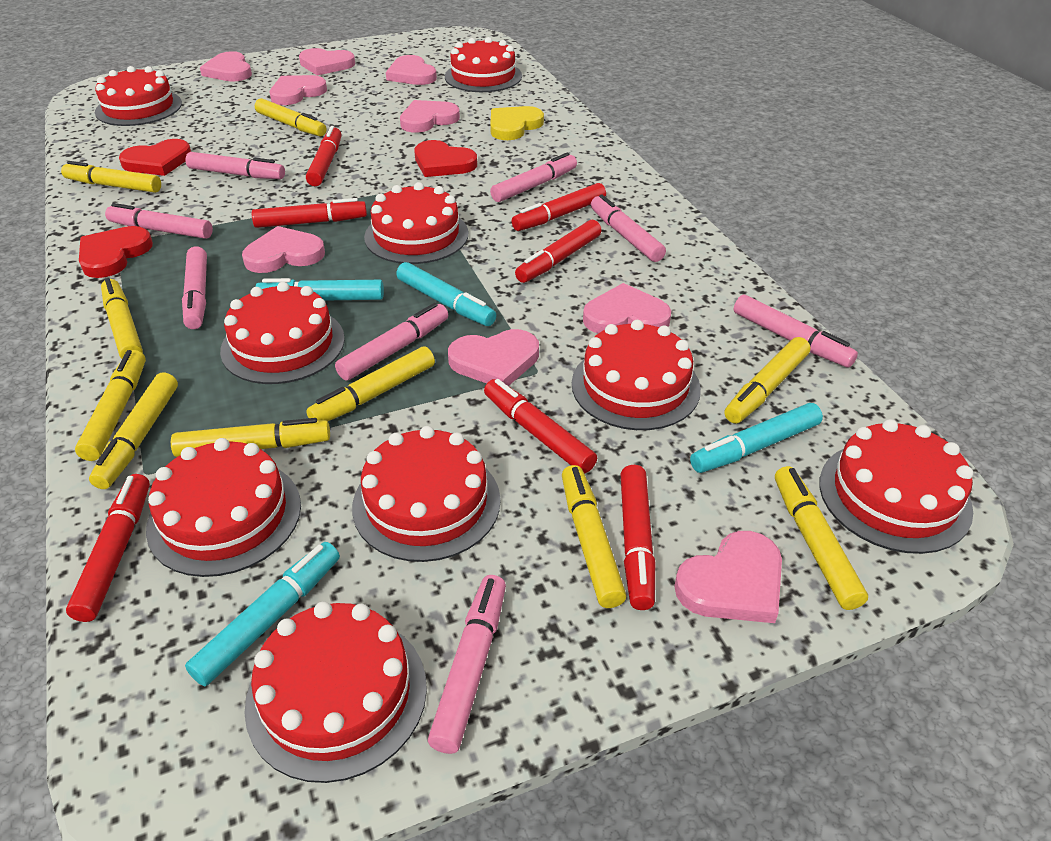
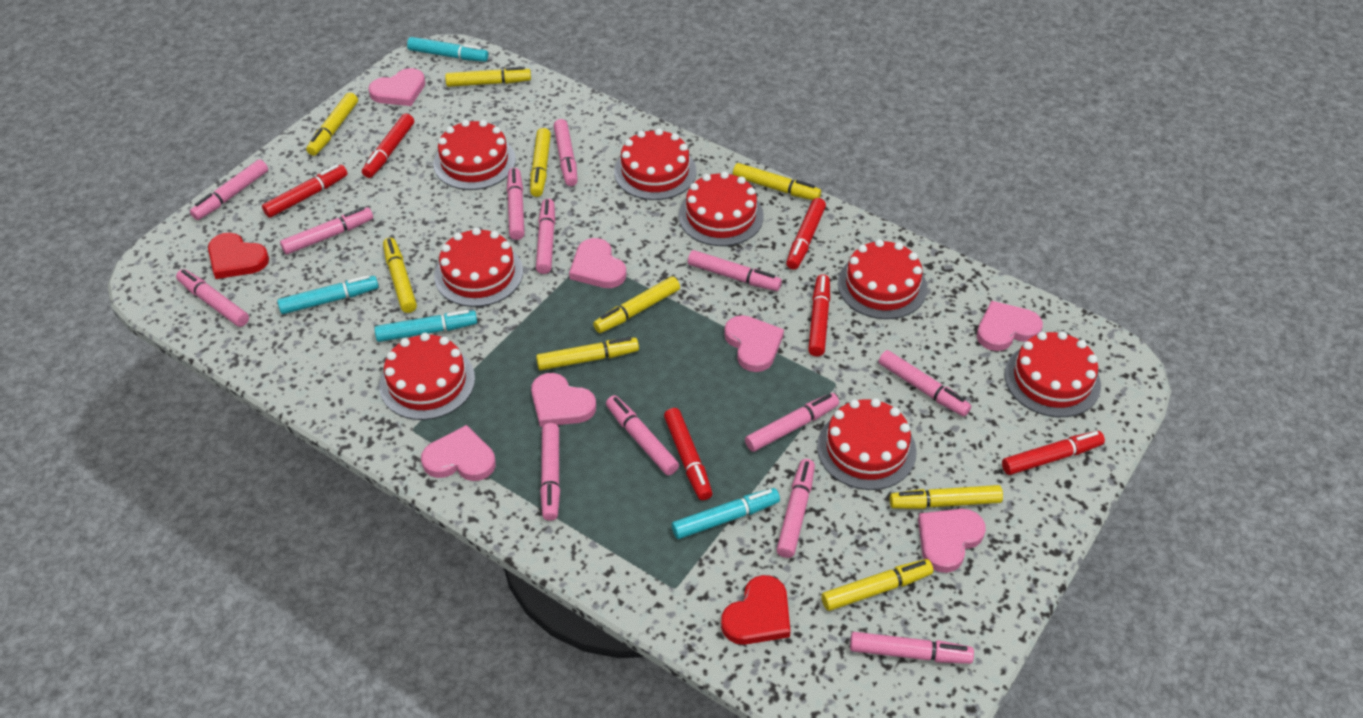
pink heart: [200,51,252,82] [242,226,325,273] [270,75,327,105] [299,48,355,75] [386,55,437,85] [400,100,460,133] [448,329,539,386] [583,283,671,334] [674,531,782,623] = 9 -> [368,68,425,106] [421,425,496,481] [531,373,596,427] [569,238,626,288] [724,315,784,372] [918,509,986,573] [977,301,1043,351] = 7
pink marker: [105,203,213,239] [182,246,207,329] [185,152,285,179] [335,303,448,381] [428,575,506,754] [490,152,577,202] [591,194,666,262] [734,295,858,368] = 8 -> [176,269,249,327] [190,159,268,220] [280,207,373,255] [507,168,524,240] [536,199,555,274] [540,423,560,521] [554,119,578,186] [606,395,679,475] [688,250,782,291] [745,393,839,452] [776,459,815,558] [850,632,974,664] [879,350,971,417] = 13
red cake: [95,66,182,126] [146,438,301,577] [220,282,345,384] [244,601,427,783] [352,426,501,562] [364,182,468,264] [445,37,522,92] [572,320,701,430] [819,419,973,554] = 9 -> [379,333,475,420] [433,120,516,190] [434,228,523,307] [614,128,696,200] [679,171,764,246] [817,398,917,490] [838,239,927,319] [1005,331,1101,417] = 8
red heart: [79,226,153,278] [119,139,191,176] [414,140,477,177] = 3 -> [208,233,269,279] [721,575,791,645] = 2
red marker: [66,474,150,622] [252,198,367,228] [306,126,341,186] [484,379,597,474] [512,183,606,231] [515,220,602,283] [620,465,655,610] = 7 -> [262,164,347,218] [362,114,414,178] [664,408,712,500] [786,198,826,270] [808,274,830,356] [1002,431,1105,475] = 6
yellow heart: [490,106,544,140] = 1 -> none = 0
yellow marker: [61,161,161,193] [75,350,146,461] [89,372,178,489] [101,278,143,359] [171,418,330,457] [255,98,327,137] [306,346,435,421] [562,465,626,608] [724,337,810,424] [775,466,868,610] = 10 -> [306,93,358,156] [383,238,417,313] [445,67,531,87] [530,128,551,197] [536,337,639,371] [593,276,680,333] [733,163,821,200] [821,559,933,611] [890,485,1003,509] = 9

